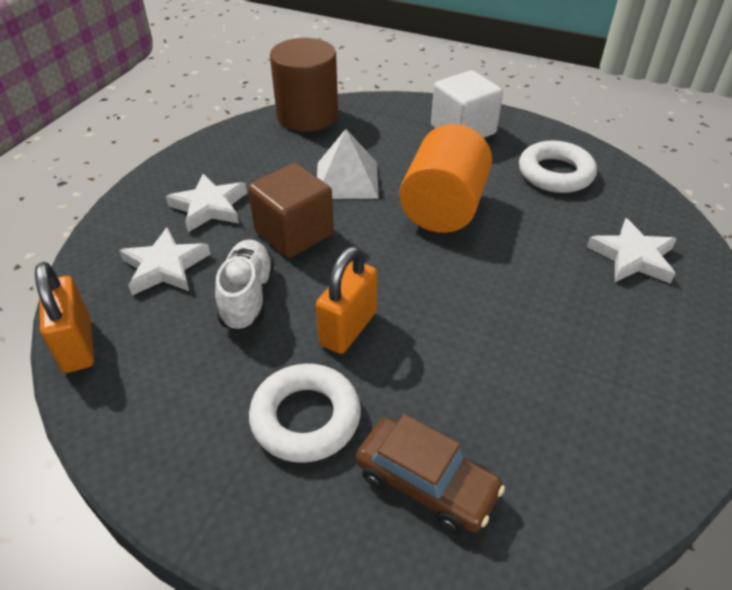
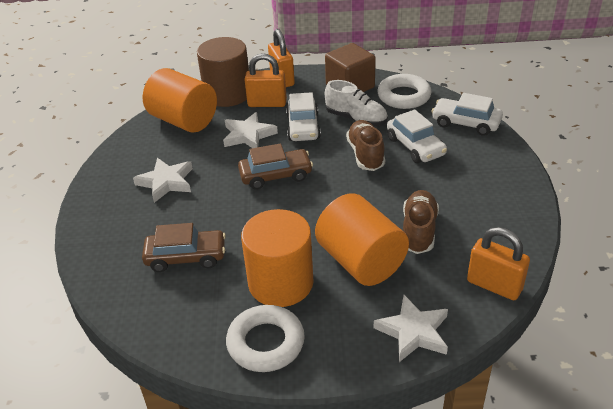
brown car: [356,414,505,534] = 1 -> [142,223,226,272] [238,143,313,189] = 2
brown shoe: none = 0 -> [346,120,385,171] [403,190,439,254] = 2
orange cylinder: [399,124,492,233] = 1 -> [143,68,217,133] [241,209,314,307] [315,193,409,286] = 3
orange padlock: [35,262,94,373] [316,246,378,354] = 2 -> [244,53,287,107] [268,29,295,87] [467,227,530,300] = 3
white car: none = 0 -> [286,92,321,141] [387,109,447,163] [431,93,503,136] = 3
white cube: [431,70,503,138] = 1 -> none = 0
white pyramid: [317,129,379,199] = 1 -> none = 0

